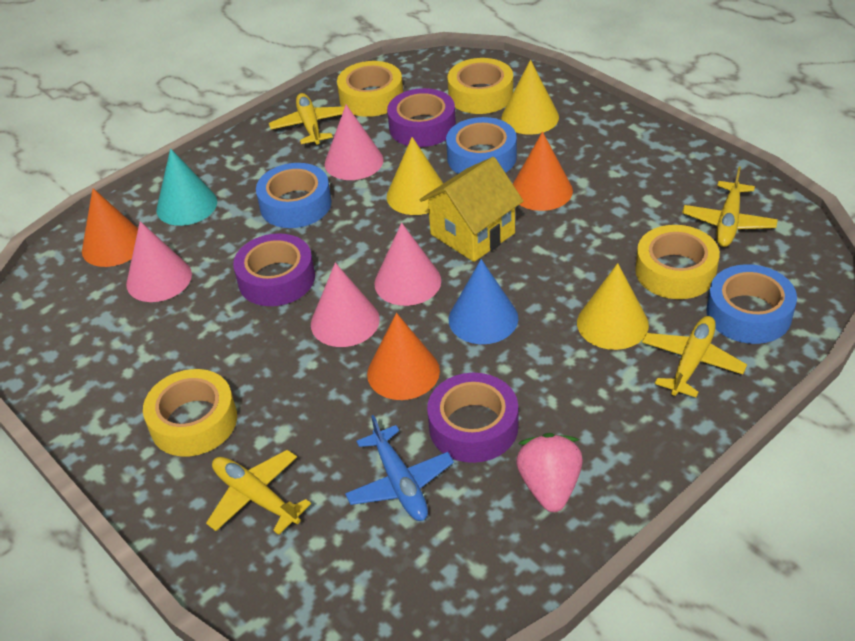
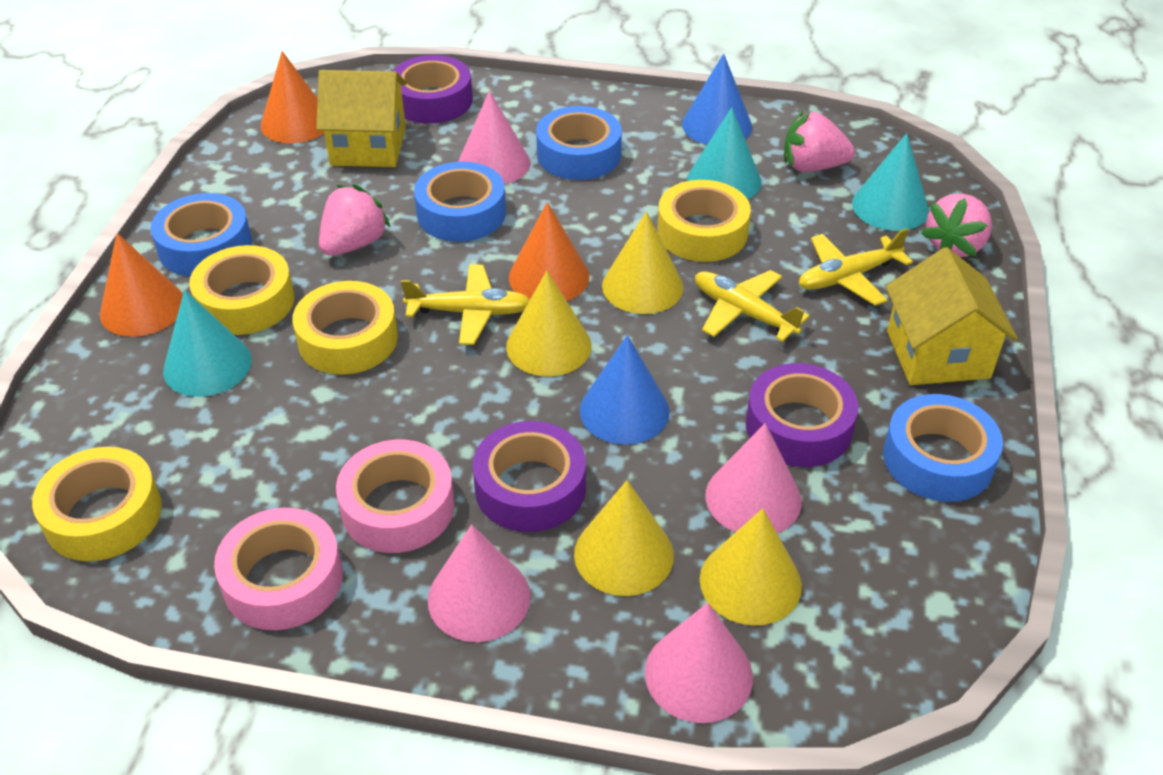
blue cone: [449,259,518,344] = 1 -> [580,335,670,445] [682,53,752,145] = 2
blue plane: [345,415,454,521] = 1 -> none = 0
blue tape: [256,163,332,228] [446,117,517,174] [706,264,797,344] = 3 -> [151,193,252,276] [414,162,506,242] [536,106,622,180] [883,394,1003,502] = 4
pink strawberry: [516,433,583,512] = 1 -> [319,184,391,256] [784,111,855,172] [921,193,992,257] = 3
pink tape: none = 0 -> [214,508,343,630] [336,440,455,553] = 2
turquoise cone: [156,148,217,226] = 1 -> [163,290,252,397] [687,107,761,200] [852,133,929,231] = 3
yellow cone: [387,137,443,215] [501,60,559,135] [577,263,649,350] = 3 -> [506,271,591,376] [574,480,674,596] [602,211,684,314] [700,509,802,625] = 4
yellow house: [420,157,523,262] = 1 -> [316,70,407,167] [886,247,1018,385] = 2
yellow plane: [206,450,311,535] [269,93,345,145] [642,316,747,397] [682,167,778,247] = 4 -> [401,265,530,345] [695,270,810,342] [799,228,913,306] = 3

